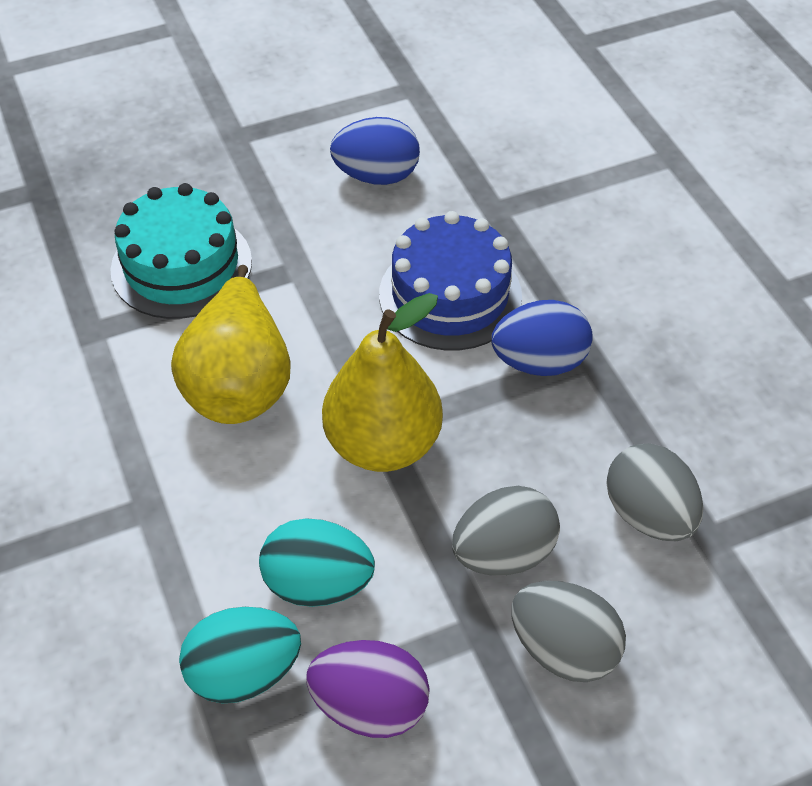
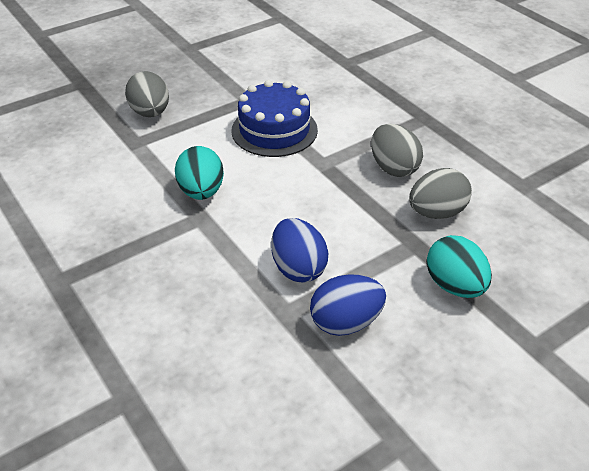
purple egg: [306,640,430,738] = 1 -> none = 0
turquoise cake: [110,183,252,319] = 1 -> none = 0
yellow pear: [171,265,291,424] [322,293,443,472] = 2 -> none = 0

